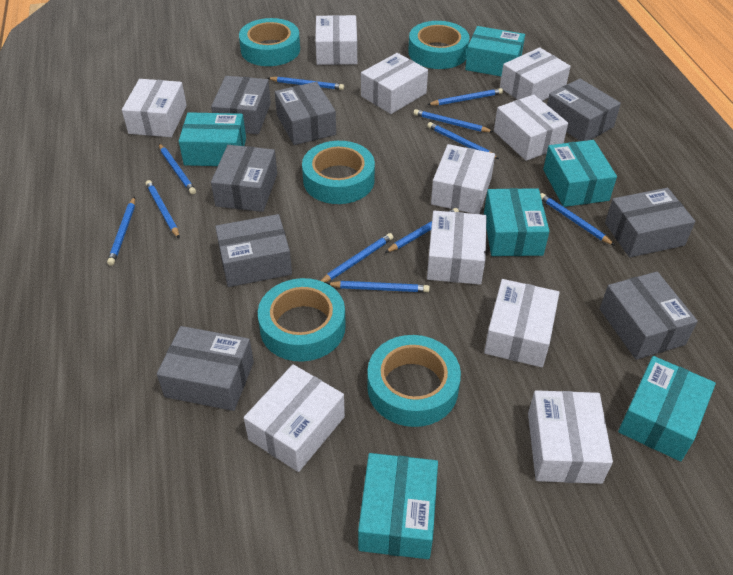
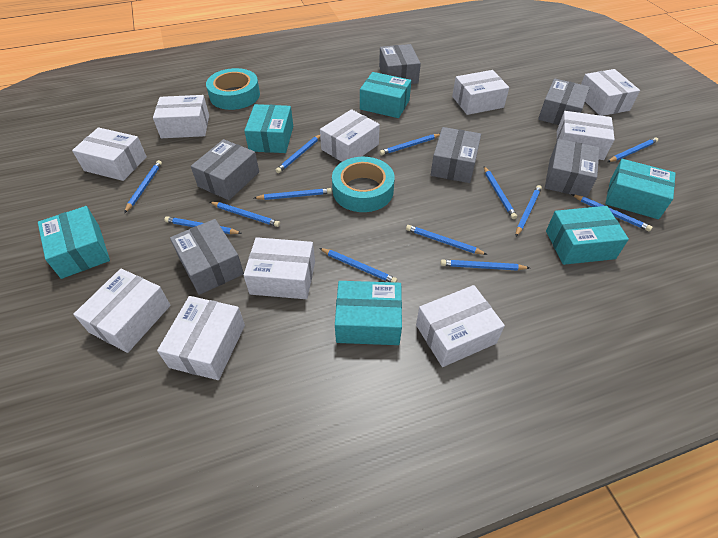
blue pencil: [107,197,135,266] [146,180,179,238] [159,144,196,195] [268,76,344,90] [321,233,393,282] [327,281,430,292] [385,208,459,253] [413,109,493,132] [427,88,503,106] [427,122,499,159] [540,193,615,246] = 11 -> [124,160,162,213] [164,216,242,234] [210,202,280,227] [254,188,332,200] [276,135,320,173] [319,248,398,283] [380,134,440,155] [406,225,488,255] [440,260,529,271] [484,166,517,219] [516,185,542,236] [571,194,653,231] [608,137,658,162] = 13
grey box: [157,326,254,411] [211,76,271,134] [211,145,277,212] [215,214,292,287] [275,82,336,145] [547,79,621,141] [600,272,698,360] [605,188,695,257] = 8 -> [170,219,244,295] [191,139,259,200] [379,44,421,84] [431,127,481,183] [538,78,590,125] [545,139,600,198] = 6
turquoise tape: [239,18,300,66] [258,278,346,362] [302,141,375,204] [367,335,461,427] [408,21,470,69] = 5 -> [206,68,260,110] [332,157,395,212] = 2

